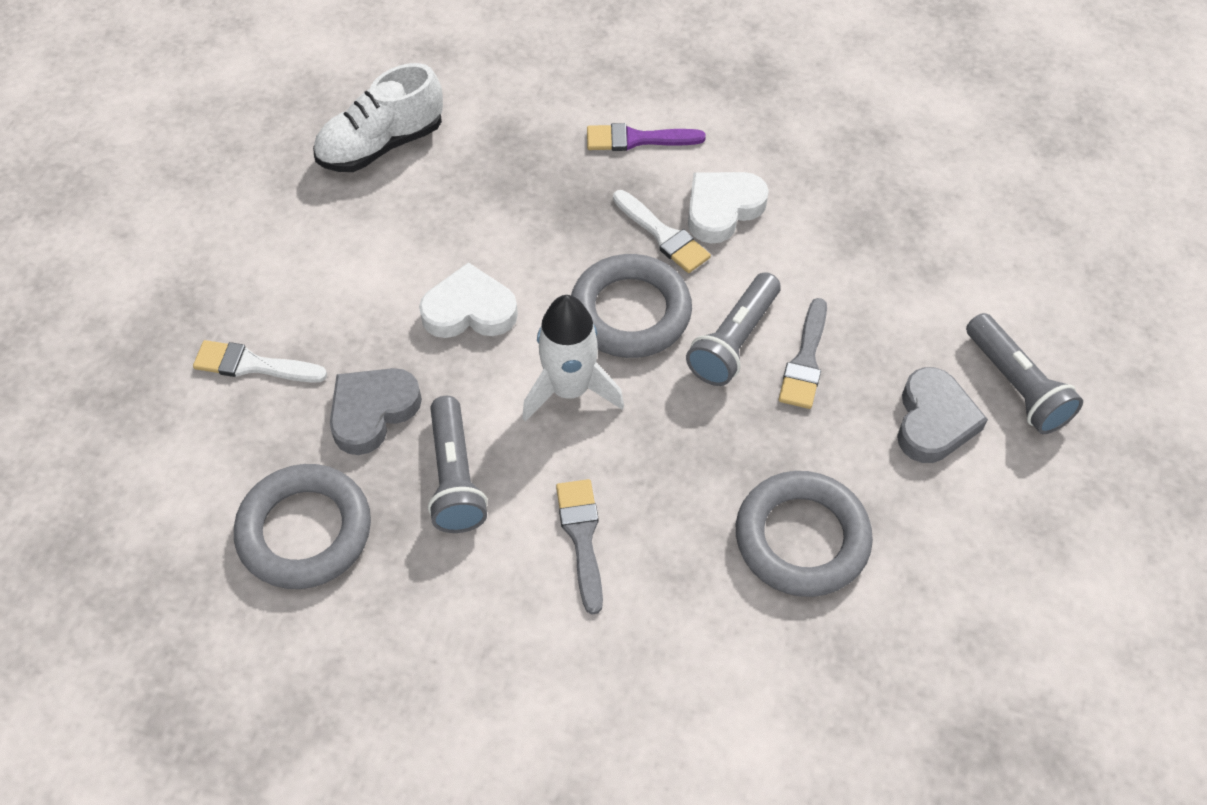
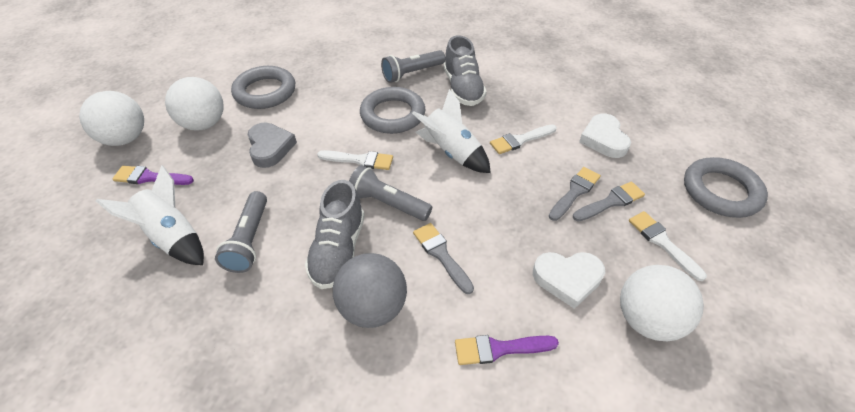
grey ball: none = 0 -> [333,253,407,328] = 1
grey brush: [556,479,603,614] [779,298,827,409] = 2 -> [413,223,474,294] [549,167,601,221] [573,182,645,222] = 3
grey heart: [330,368,422,455] [897,367,988,463] = 2 -> [247,123,297,168] = 1
grey shoe: none = 0 -> [305,180,365,289] [444,35,487,106] = 2
purple brush: [587,123,706,151] = 1 -> [112,166,194,185] [455,335,559,365] = 2
white ball: none = 0 -> [79,91,144,146] [165,77,224,131] [620,265,704,341] = 3
white brush: [193,340,327,383] [613,190,711,273] = 2 -> [317,150,393,170] [490,124,557,154] [629,211,707,281] = 3
white rocket: [522,295,624,422] = 1 -> [96,165,204,265] [412,89,491,173] = 2
white shoe: [313,63,443,172] = 1 -> none = 0

